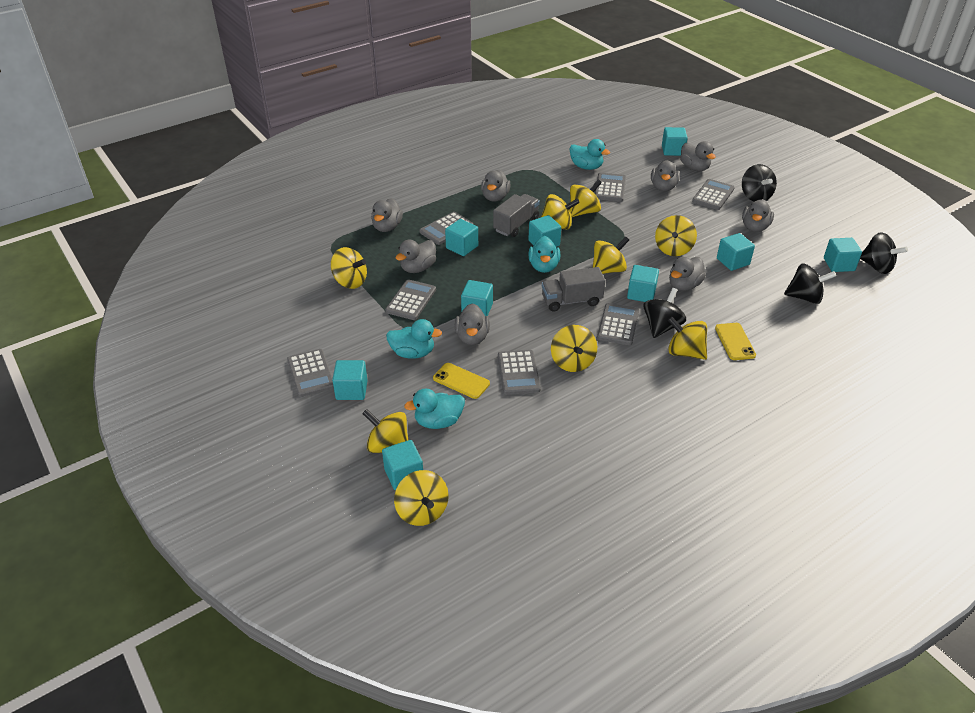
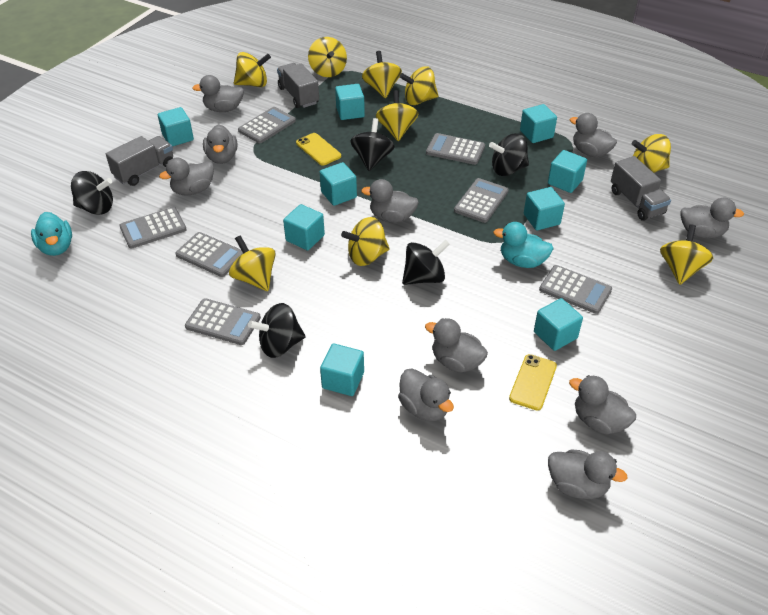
black spinning top: [643,288,686,338] [742,164,777,202] [784,264,836,304] [860,232,908,274] = 4 -> [71,171,113,215] [248,303,306,358] [350,118,395,171] [402,240,450,285] [489,133,529,176] = 5
grey duck: [371,198,403,232] [396,240,436,273] [455,303,490,345] [481,170,511,201] [651,160,680,191] [669,257,706,291] [680,141,716,171] [742,199,774,232] = 8 -> [159,158,214,195] [192,75,244,112] [203,124,237,164] [361,179,419,223] [398,368,454,421] [425,318,488,372] [548,449,627,499] [569,375,636,434] [570,113,617,157] [680,197,744,238] = 10
grey truck: [493,194,540,237] [542,267,605,312] = 2 -> [106,136,173,186] [277,63,319,108] [611,156,671,221] = 3
turquoise duck: [386,319,442,359] [404,388,465,429] [528,236,560,273] [569,139,610,170] = 4 -> [31,212,72,256] [493,222,553,268] = 2

